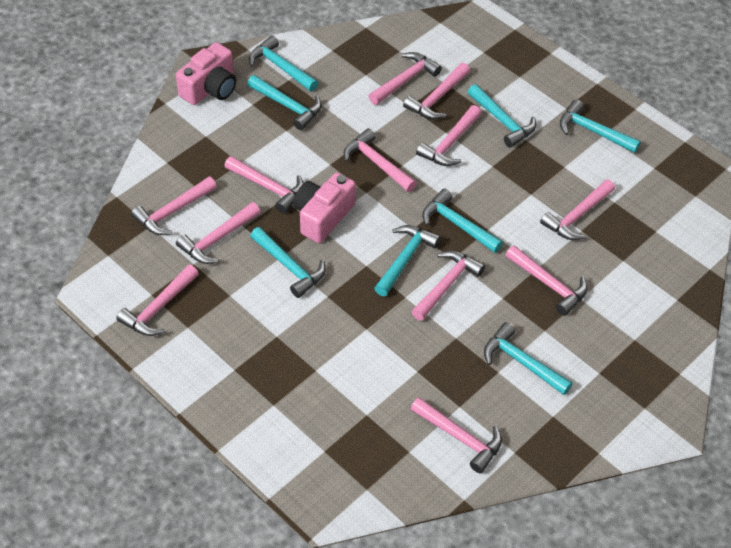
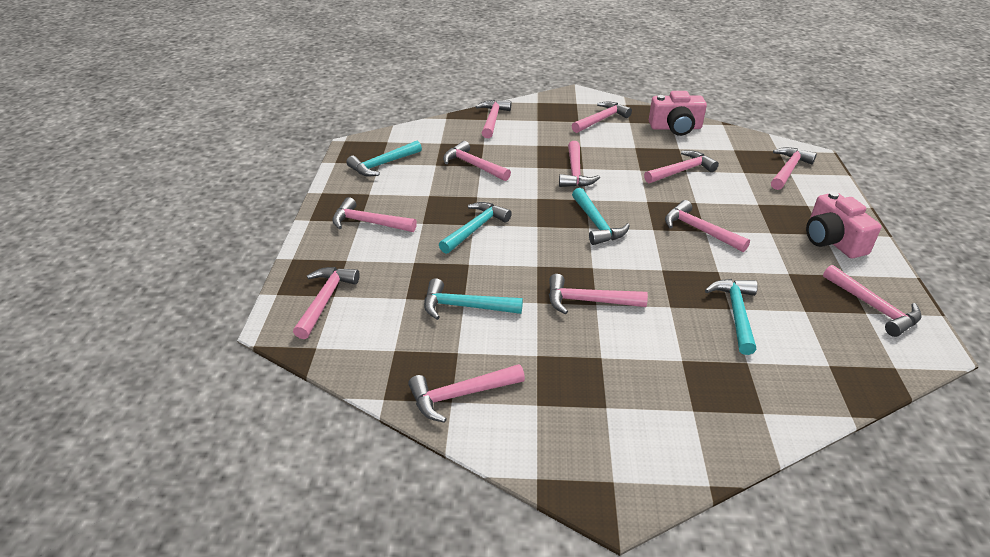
turquoise hammer: [247,75,322,130] [249,35,318,92] [250,227,325,298] [374,225,441,296] [422,189,503,253] [468,84,536,148] [484,322,573,395] [560,100,641,153] = 8 -> [346,141,422,176] [424,278,523,320] [439,202,512,254] [572,188,630,245] [705,279,758,355] = 5

